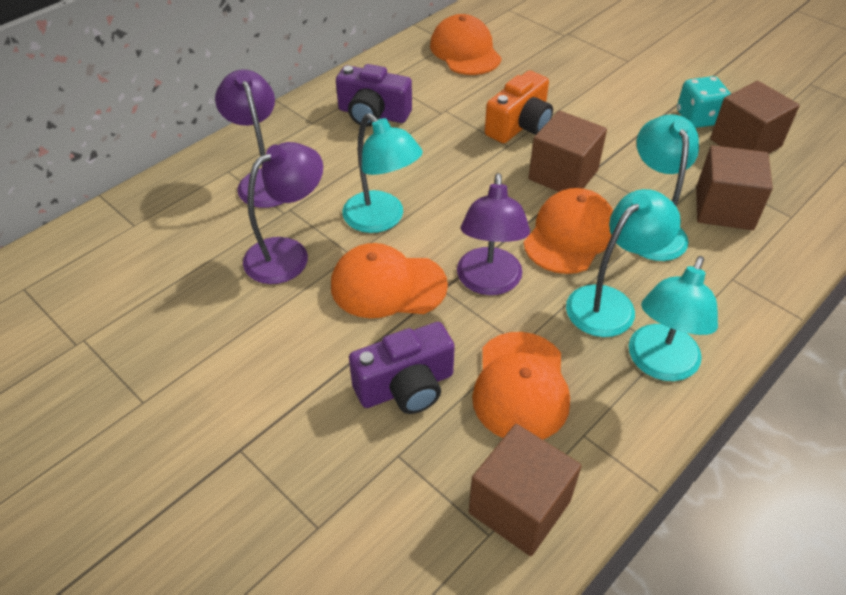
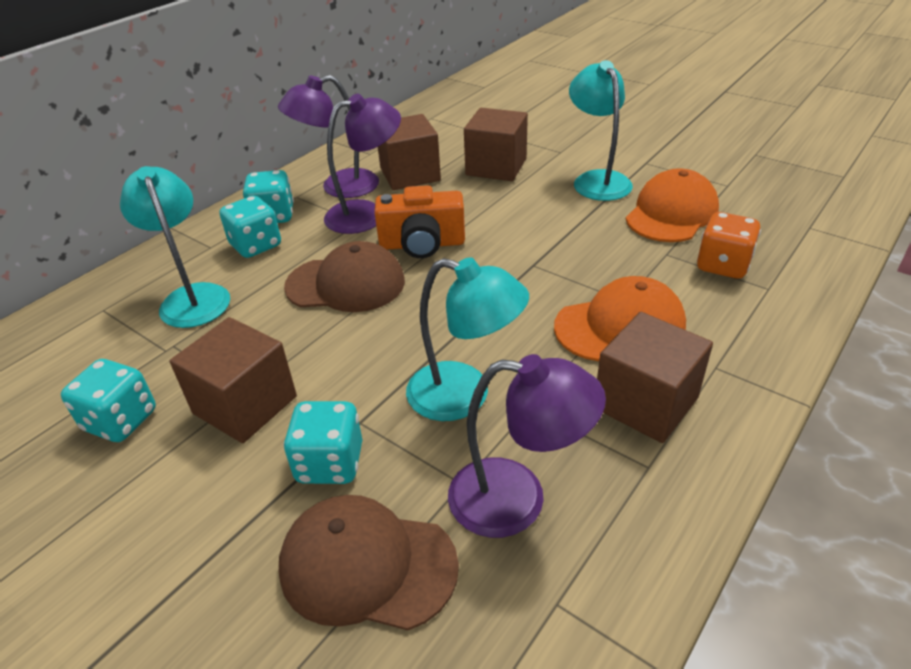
brown cap: none = 0 -> [279,495,459,630] [284,241,405,312] = 2
orange cap: [331,243,448,318] [430,14,502,75] [472,332,570,440] [523,188,613,274] = 4 -> [554,276,686,361] [626,168,719,242] = 2
orange dice: none = 0 -> [697,212,761,279] = 1
purple camera: [336,64,412,127] [349,322,455,414] = 2 -> none = 0
turquoise dice: [677,76,731,128] = 1 -> [61,359,156,442] [219,196,281,258] [243,170,294,223] [284,401,362,484] = 4
turquoise lamp: [342,113,423,233] [566,189,681,337] [629,256,718,381] [637,114,699,261] = 4 -> [120,166,230,328] [406,257,529,421] [569,60,633,201] = 3

